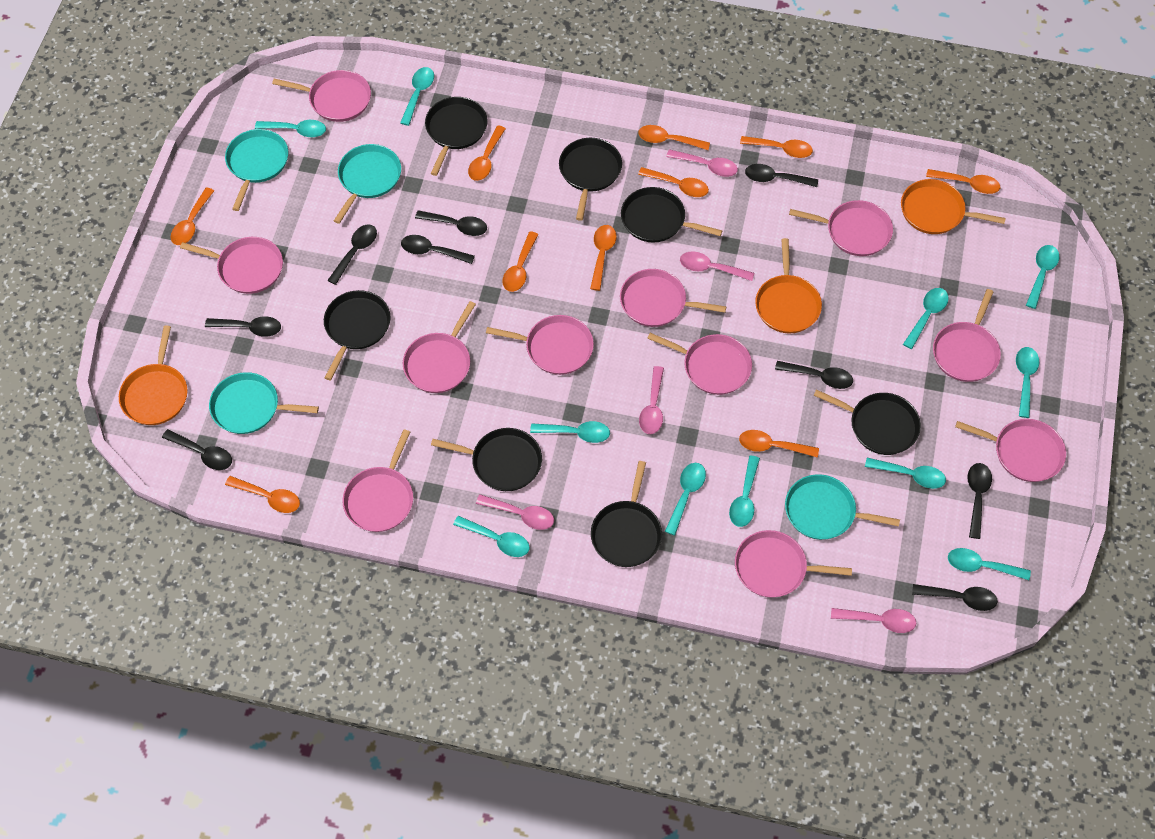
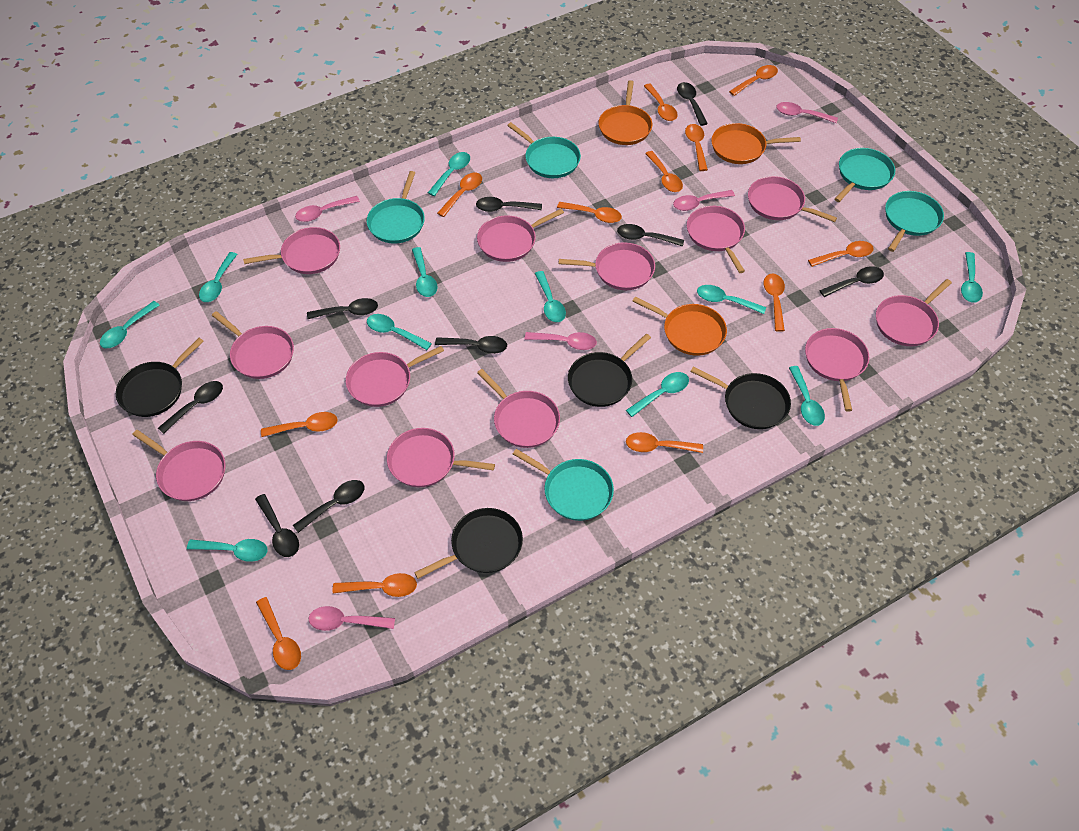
black pan: [324,290,391,380] [425,97,488,176] [431,428,542,491] [559,138,622,221] [591,461,662,567] [621,187,722,243] [813,390,921,455] = 7 -> [116,338,204,417] [414,508,523,579] [568,334,651,407] [690,367,791,429] = 4
orange spoon: [171,188,214,245] [225,476,300,513] [468,126,506,181] [502,231,539,292] [590,225,617,291] [638,125,710,150] [638,167,709,197] [739,430,819,458] [740,136,813,158] [926,169,1000,194] = 10 -> [256,597,301,670] [261,412,338,437] [333,573,417,597] [437,173,482,217] [557,202,622,223] [626,432,703,453] [644,84,678,121] [645,151,683,192] [685,124,708,171] [729,65,778,96] [764,274,785,332] [808,241,874,267] = 12
pink pan: [180,237,283,294] [272,70,371,122] [342,429,413,532] [403,301,476,393] [486,315,594,375] [620,269,726,327] [647,333,752,395] [735,530,852,597] [789,200,893,256] [933,289,1001,382] [955,419,1066,482] = 11 -> [132,430,226,501] [212,311,294,379] [243,227,340,274] [346,346,444,407] [387,428,495,487] [477,209,564,262] [477,369,560,448] [559,242,655,290] [687,206,745,273] [748,176,837,222] [805,328,869,411] [876,279,952,346] = 12
turquoise pan: [209,372,319,434] [225,129,288,211] [334,144,401,224] [785,474,900,540] = 4 -> [367,171,425,244] [507,122,581,178] [513,449,614,521] [834,148,895,202] [885,191,944,252] = 5

